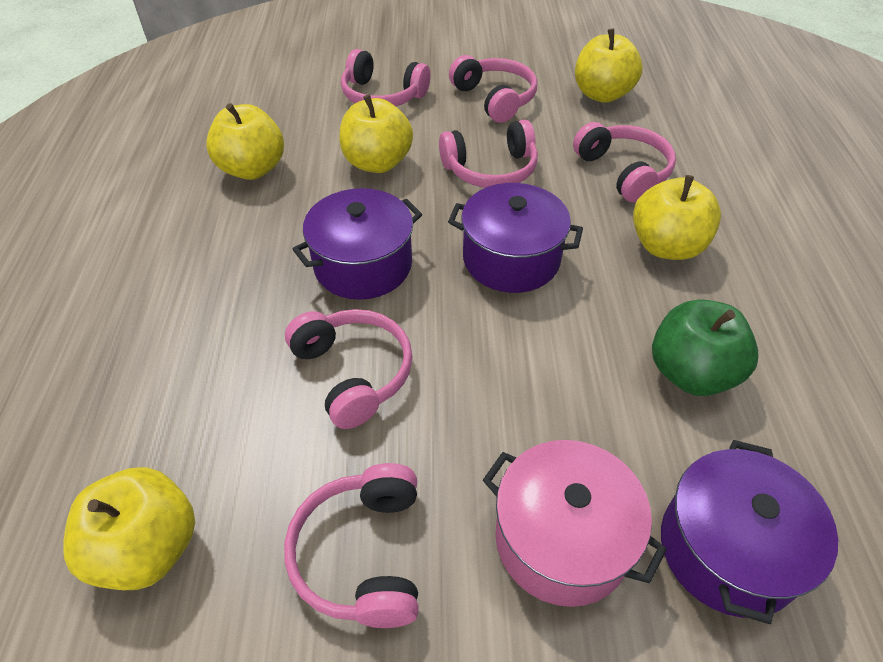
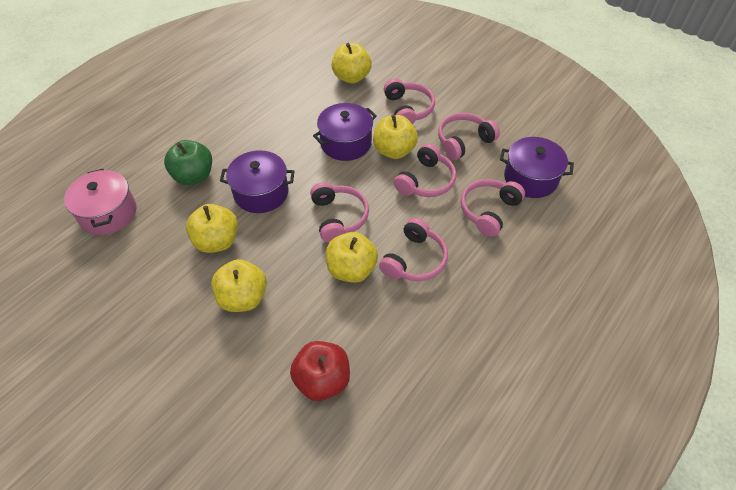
red apple: none = 0 -> [290,341,350,401] = 1

